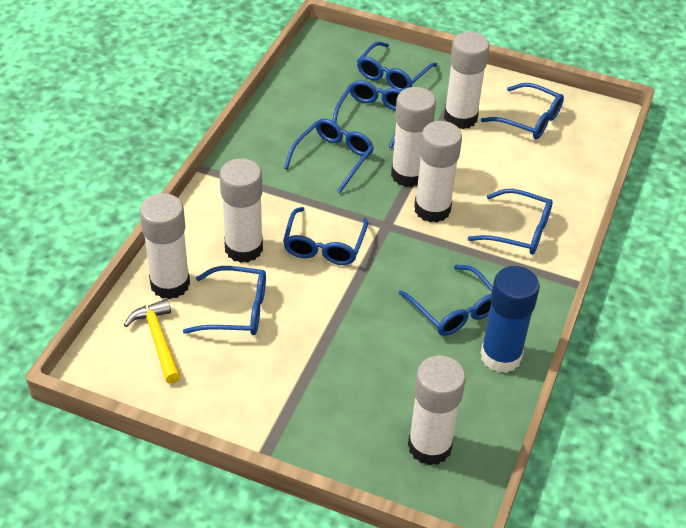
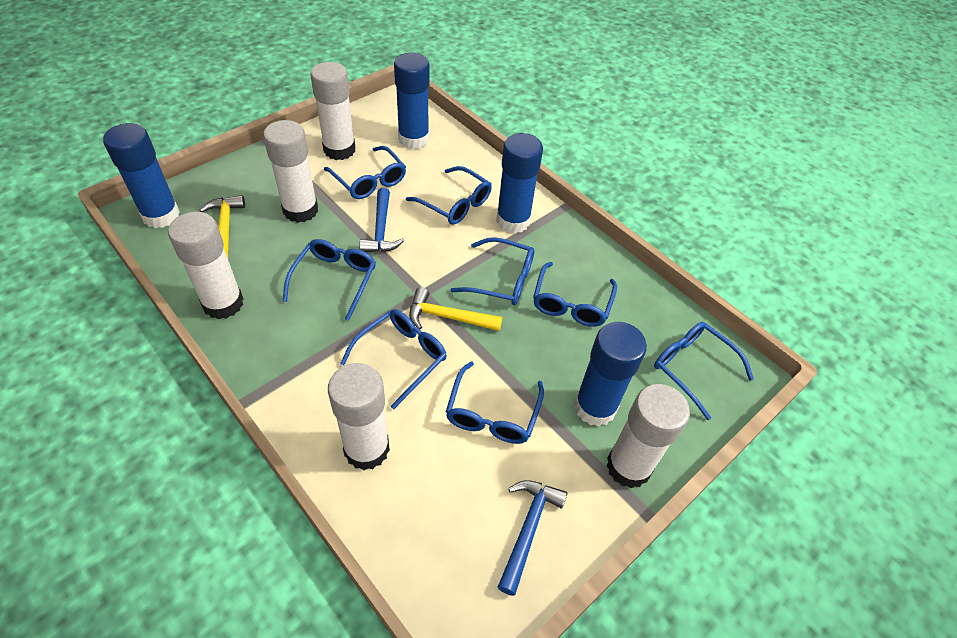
blue glue stick: [481,266,540,373] = 1 -> [103,123,180,228] [394,53,430,149] [496,133,543,233] [574,322,647,427] = 4
blue hammer: none = 0 -> [360,188,404,252] [498,480,568,596] = 2
white glue stick: [140,193,190,299] [220,158,263,263] [391,87,436,187] [408,355,466,465] [414,121,462,222] [444,32,490,129] = 6 -> [168,212,244,319] [263,120,318,223] [310,62,356,160] [328,363,390,470] [606,384,690,488] = 5
yellow hammer: [124,299,181,384] = 1 -> [200,195,245,258] [409,287,502,331] = 2

